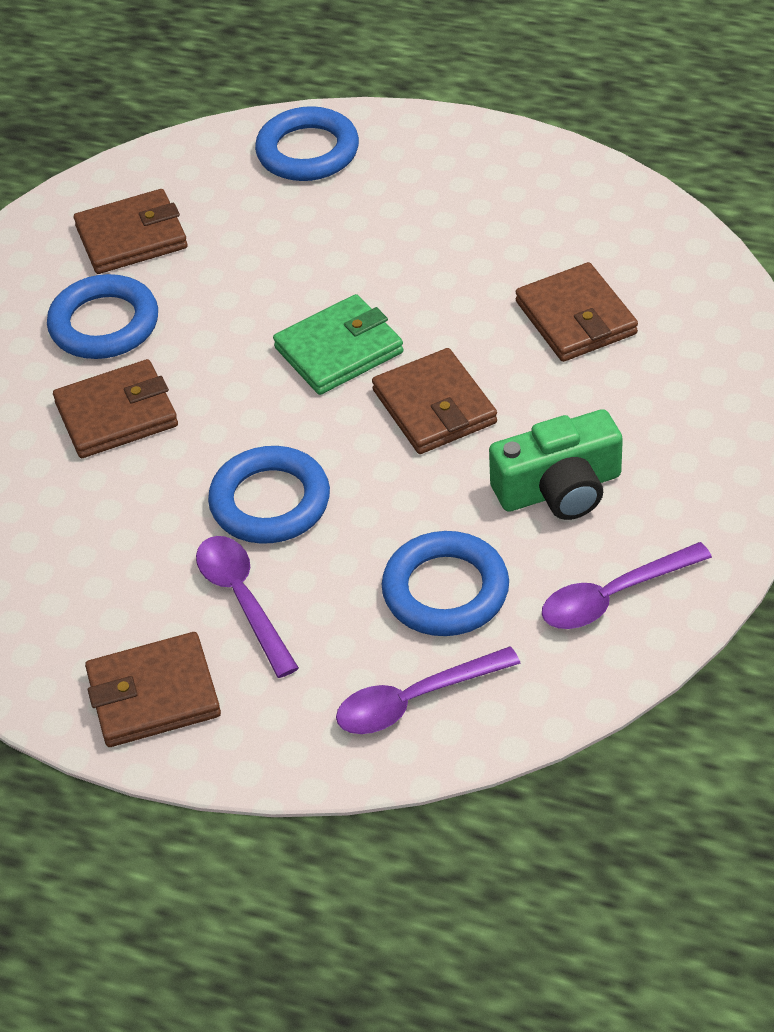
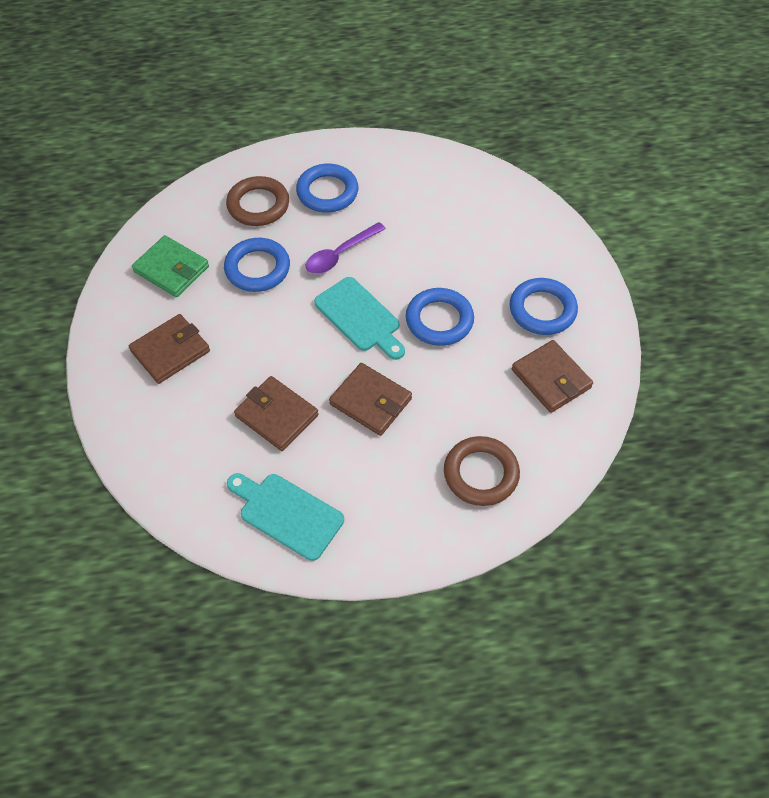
brown ring: none = 0 -> [226,176,289,226] [444,436,520,506] = 2
brown wallet: [53,359,178,458] [74,189,188,274] [85,632,221,747] [372,348,497,454] [516,262,638,362] = 5 -> [129,314,210,384] [234,376,319,451] [329,363,412,436] [512,340,593,413] = 4
green camera: [489,409,623,520] = 1 -> none = 0
purple spoon: [196,536,299,678] [336,646,521,734] [542,542,712,629] = 3 -> [306,222,386,274] = 1
turquoise cutting board: none = 0 -> [227,473,344,561] [314,277,405,360] = 2

